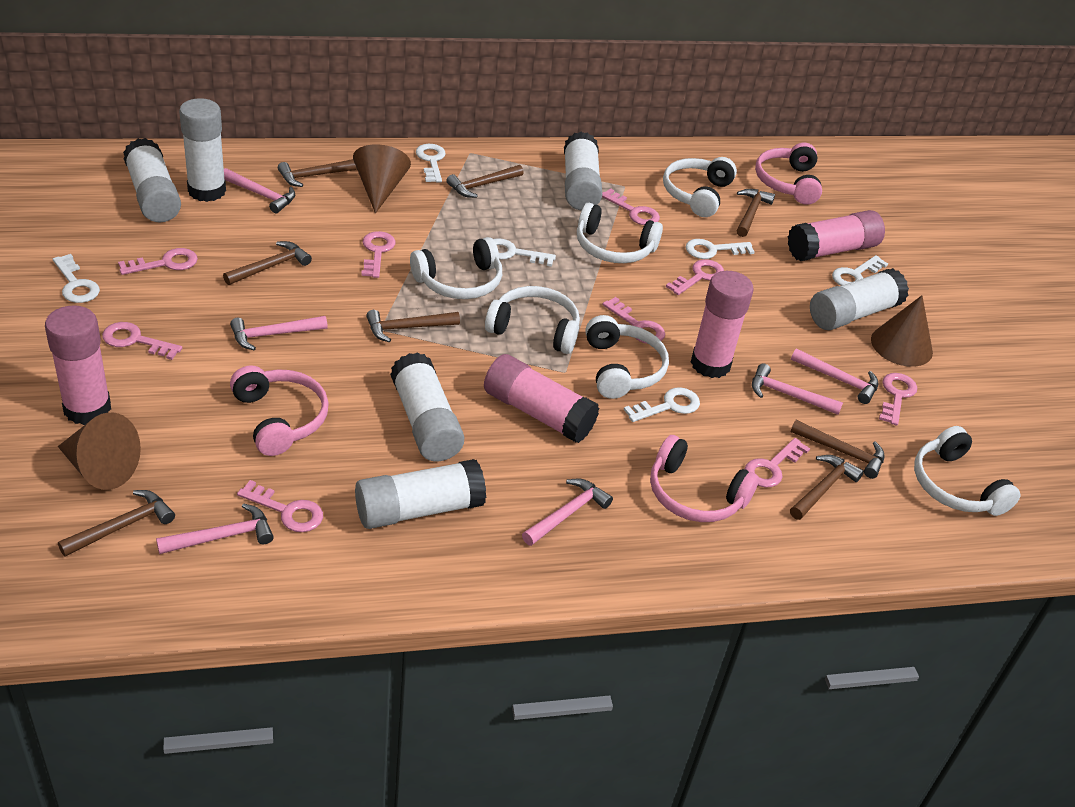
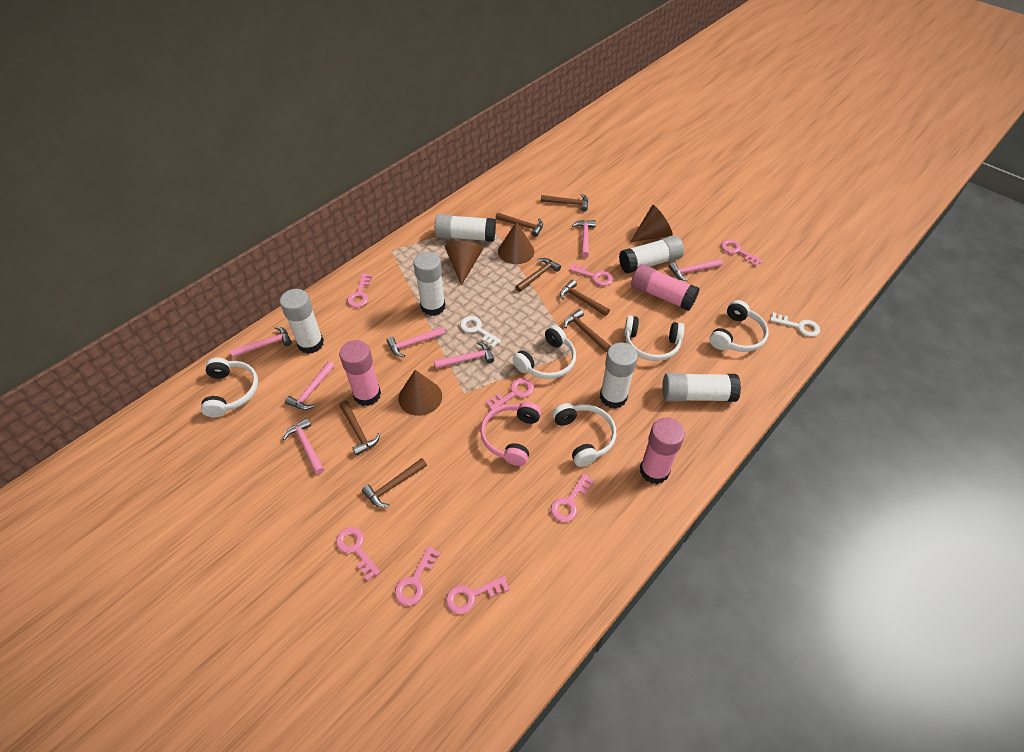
brown cone: [58,412,141,490] [353,144,411,213] [871,295,933,367] = 3 -> [398,370,442,416] [445,241,483,286] [498,221,535,264] [630,205,673,242] = 4
brown hammer: [58,490,175,557] [223,241,312,285] [278,159,357,187] [366,310,460,342] [446,165,524,198] [736,189,775,237] [790,420,885,479] [790,455,864,520] = 8 -> [339,401,380,456] [362,458,427,507] [495,212,543,237] [515,258,561,292] [541,194,588,211] [560,280,610,316] [564,309,611,352] = 7
pink glue stick: [45,305,111,425] [484,354,599,443] [691,271,754,378] [788,210,885,261] = 4 -> [339,340,381,406] [631,264,700,311] [640,418,685,484] = 3
pink hammer: [156,503,274,554] [224,168,295,213] [230,316,328,350] [522,478,613,546] [752,364,843,415] [791,348,878,404] = 6 -> [230,326,292,358] [283,418,324,474] [285,361,335,410] [386,327,445,357] [434,342,494,369] [572,220,596,257] [669,259,723,281] = 7
pink headphones: [230,365,329,456] [650,435,759,522] [755,143,822,205] = 3 -> [480,402,541,466] = 1
pink key: [102,322,182,360] [118,248,198,275] [237,480,323,532] [361,231,396,278] [602,188,660,225] [602,297,665,344] [666,259,724,295] [745,438,810,488] [879,373,917,426] = 9 -> [336,527,380,581] [347,273,373,308] [395,546,441,606] [446,576,509,614] [485,378,534,410] [551,474,594,522] [569,263,613,286] [721,239,762,266] = 8
white headphones: [410,237,502,299] [485,286,580,354] [577,203,663,263] [585,315,669,399] [663,157,737,217] [914,426,1021,516] = 6 -> [201,357,258,418] [513,325,576,379] [552,403,616,467] [624,316,684,361] [709,300,769,352] = 5
white key: [53,254,100,303] [416,144,446,183] [494,238,556,267] [624,387,700,422] [686,239,755,259] [832,255,888,286] = 6 -> [460,316,501,348] [770,312,820,337] = 2

